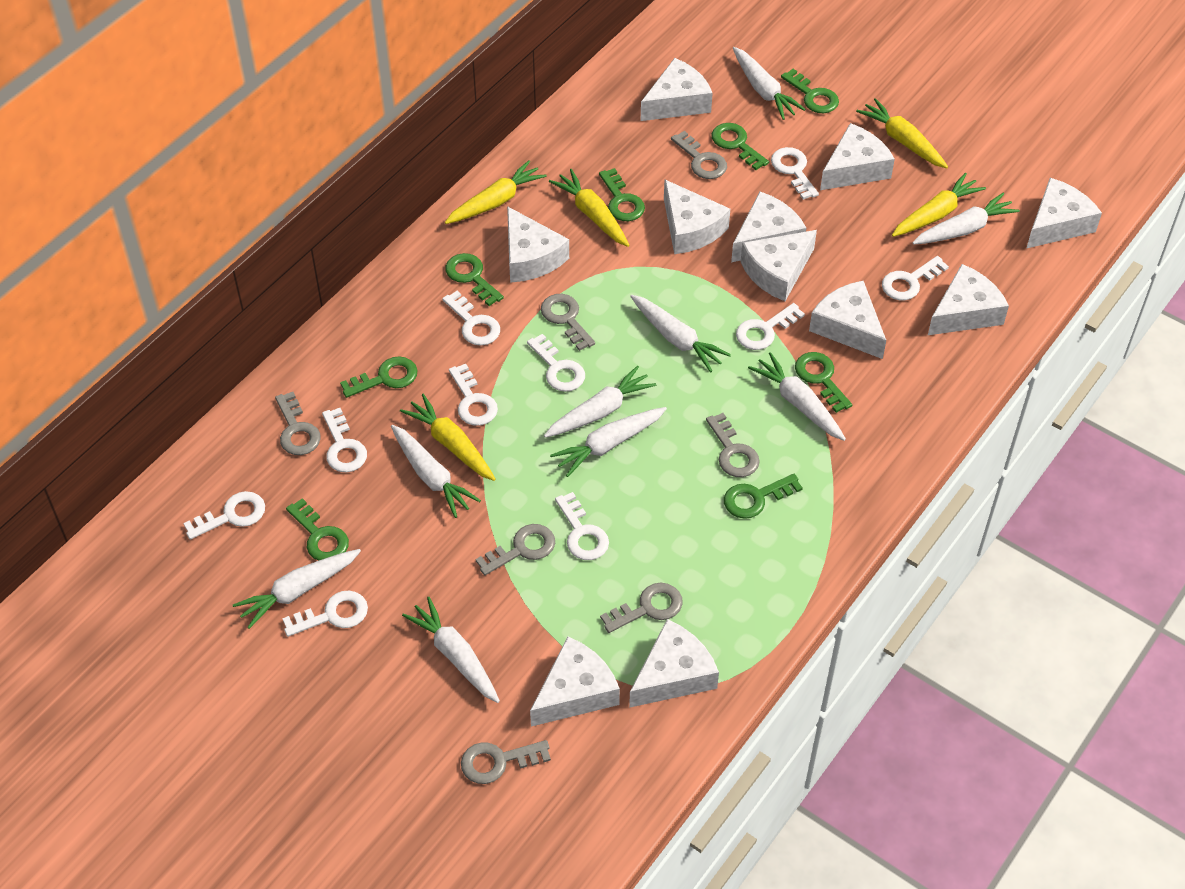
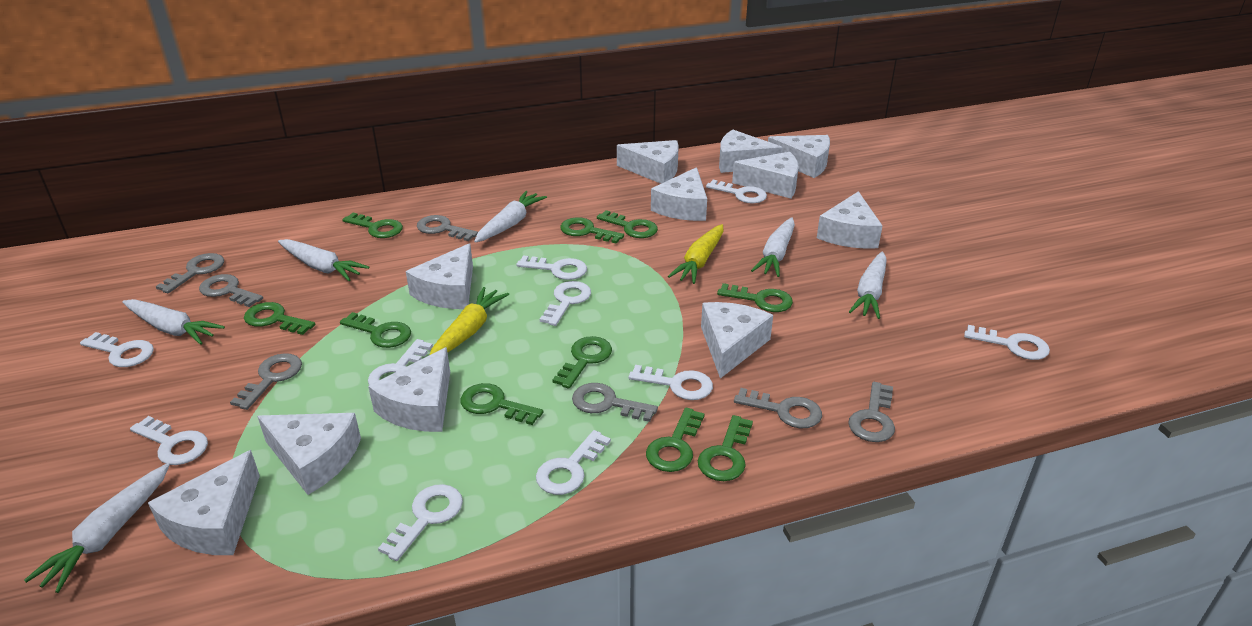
green key: [286,498,349,561] [340,356,417,398] [445,253,504,306] [599,168,645,221] [711,123,769,170] [724,474,803,519] [781,69,839,113] [795,352,852,413] = 8 -> [244,302,315,335] [340,312,411,348] [342,213,403,238] [460,383,543,425] [552,336,612,389] [560,217,624,244] [597,210,658,238] [646,408,705,472] [698,415,753,481] [717,283,793,312] = 10
white carrot: [233,549,361,629] [391,425,481,518] [402,597,500,703] [544,365,656,438] [550,407,667,477] [630,295,731,372] [733,47,806,120] [748,352,846,441] [912,193,1020,244] = 9 -> [24,463,170,593] [122,299,225,345] [278,239,369,281] [474,191,547,243] [751,217,795,277] [849,251,887,319] = 6
yellow carrot: [400,394,496,481] [445,160,547,224] [549,169,629,247] [856,98,948,168] [892,172,986,237] = 5 -> [430,287,509,355] [668,224,723,284] = 2

